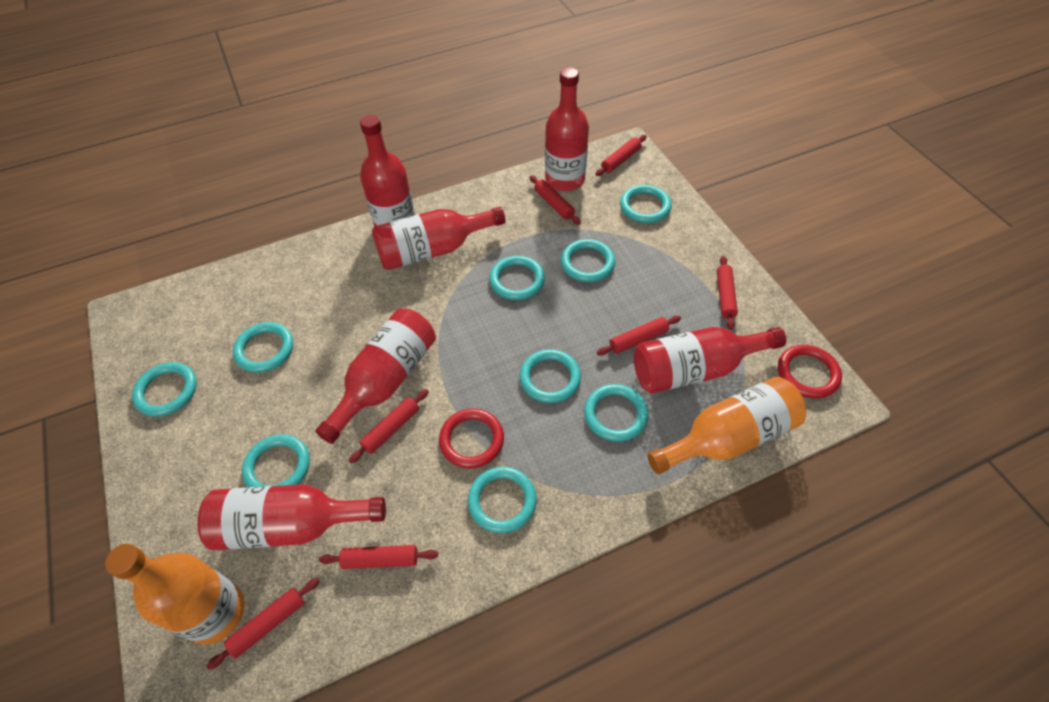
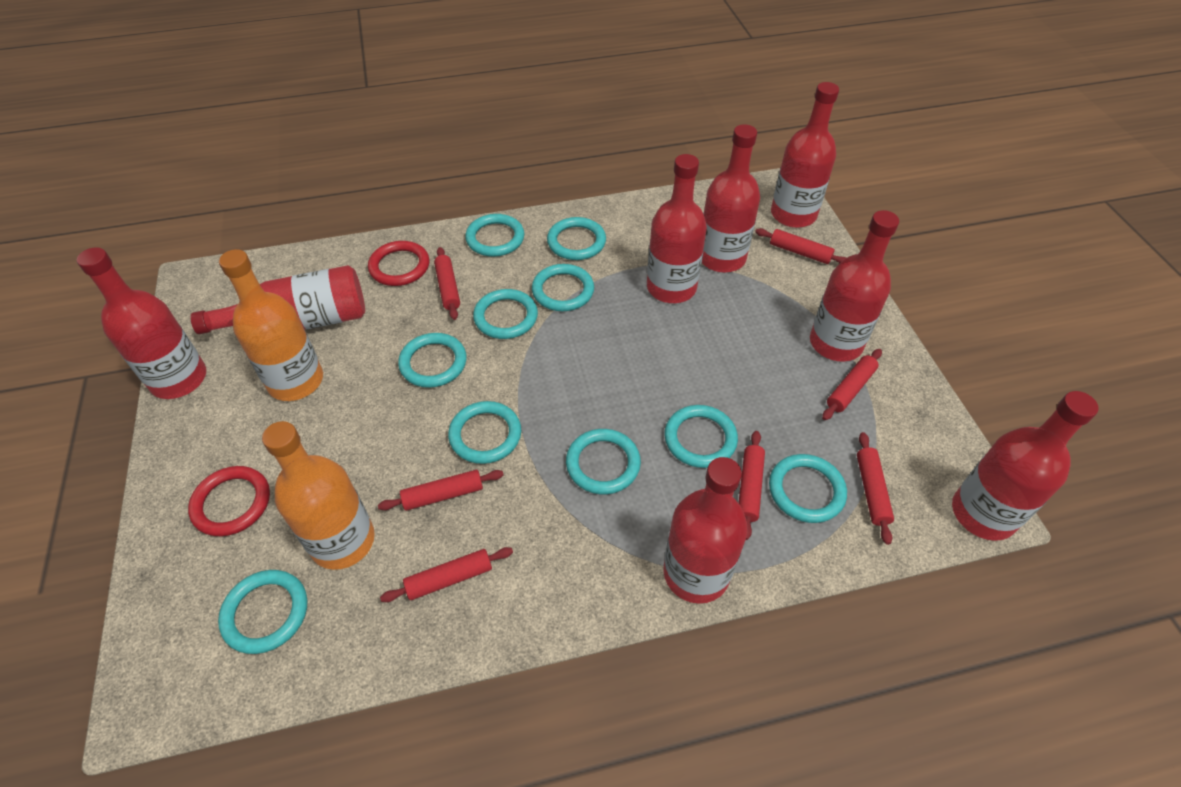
red bottle: [197,484,386,550] [315,308,436,444] [360,115,415,226] [372,207,505,270] [545,67,589,191] [634,327,786,394] = 6 -> [77,247,206,399] [190,265,365,334] [647,154,707,303] [663,457,748,604] [702,124,760,272] [771,82,839,228] [810,210,899,362] [952,391,1099,541] = 8
turquoise ring: [132,362,197,417] [233,322,293,373] [242,434,310,487] [468,467,537,533] [489,256,545,300] [520,349,581,403] [561,239,615,282] [584,384,648,442] [620,185,672,223] = 9 -> [218,570,307,654] [398,333,467,388] [448,401,521,464] [465,214,524,257] [473,289,538,339] [532,264,594,311] [547,217,606,260] [566,429,641,494] [664,405,738,468] [769,454,847,523] = 10

